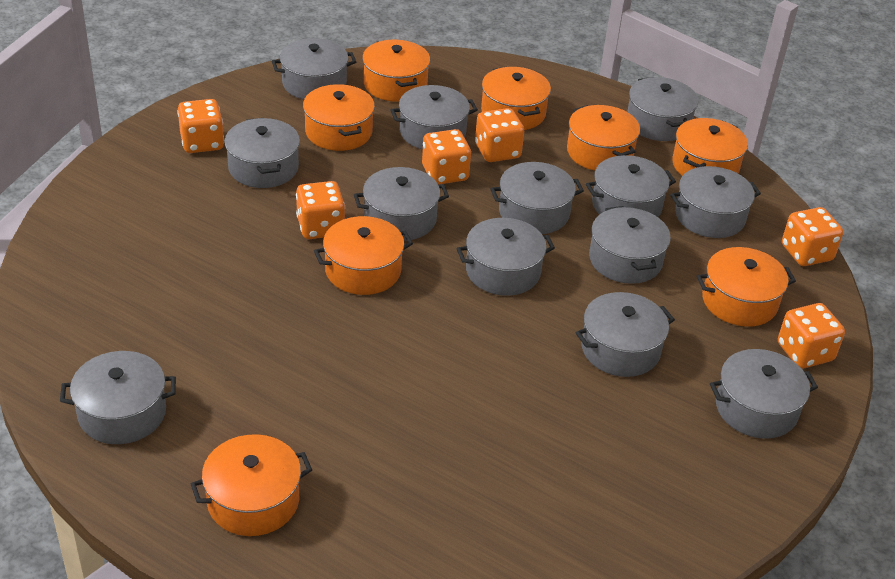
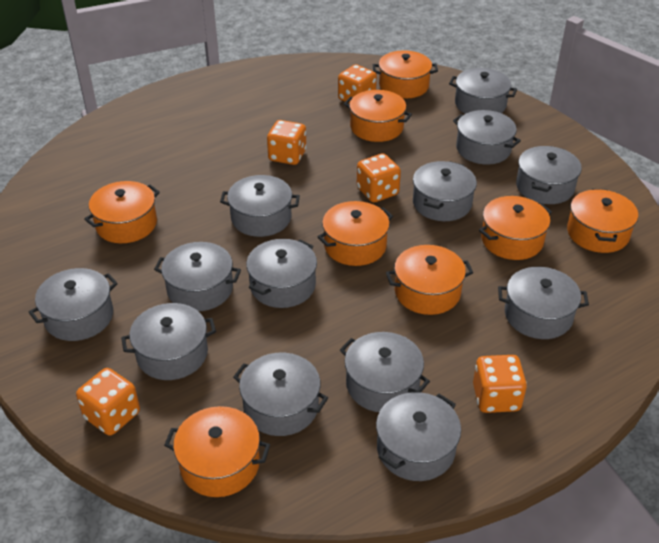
orange dice: [177,99,224,153] [296,181,345,239] [422,129,471,185] [475,108,524,162] [778,303,845,369] [782,207,843,266] = 6 -> [76,368,140,436] [267,120,307,165] [338,64,377,104] [357,153,401,203] [473,355,527,413] = 5

